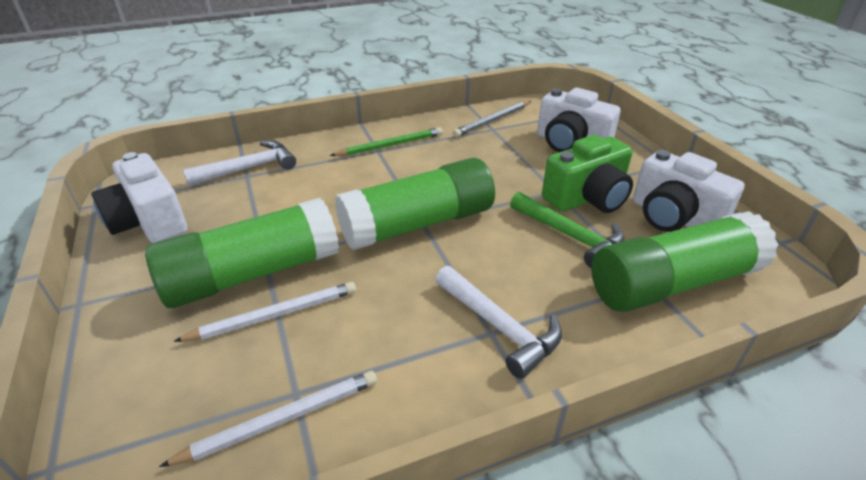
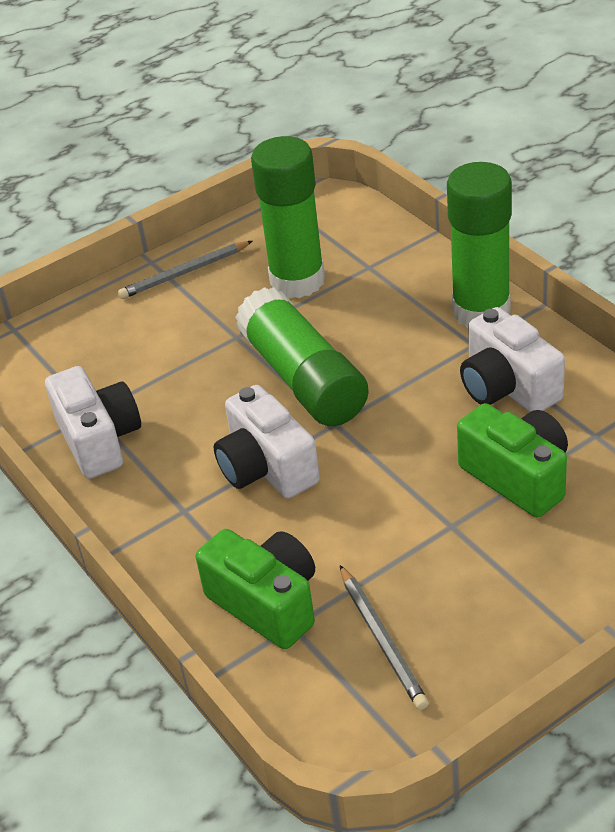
green camera: [542,135,633,213] = 1 -> [196,529,315,649] [457,403,568,517] = 2
green hammer: [510,192,625,268] = 1 -> none = 0
green pencil: [330,127,443,156] = 1 -> none = 0
grey pencil: [453,101,531,137] = 1 -> [118,241,253,299] [340,565,429,710] = 2
white hammer: [183,141,296,186] [435,266,562,379] = 2 -> none = 0
white pencil: [159,371,377,467] [173,282,356,342] = 2 -> none = 0

